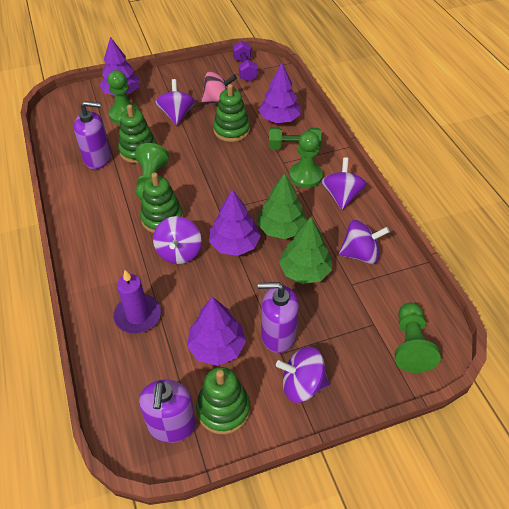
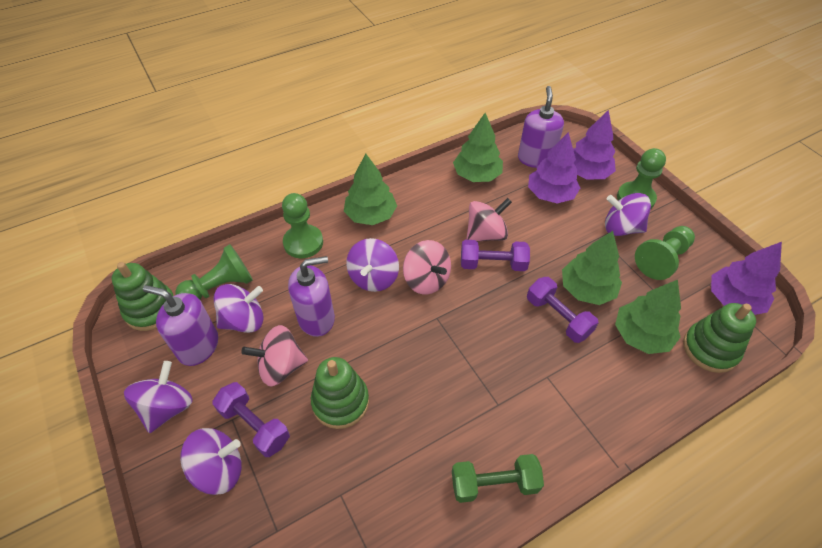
green stacking toy: [118,104,157,163] [140,173,183,233] [196,367,250,434] [213,84,250,142] = 4 -> [112,262,175,331] [311,357,369,429] [683,303,756,373] = 3
green tree: [257,173,307,239] [279,217,332,284] = 2 -> [344,154,397,225] [453,113,503,182] [562,231,622,305] [615,280,681,354] = 4
pink spinning top: [201,72,237,104] = 1 -> [241,325,308,387] [403,240,451,295] [466,198,512,242] = 3
purple candle: [113,270,161,334] = 1 -> none = 0
purple dumbbell: [233,41,258,81] = 1 -> [213,382,290,457] [461,240,530,271] [527,277,599,343] = 3
purple tree: [99,37,140,96] [187,297,246,366] [209,189,261,256] [258,63,301,123] = 4 -> [528,132,580,204] [573,110,616,179] [711,242,782,315] = 3

